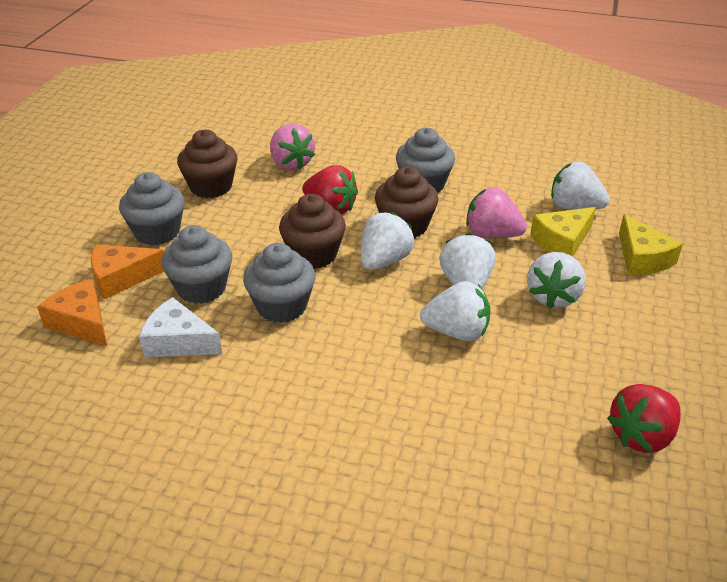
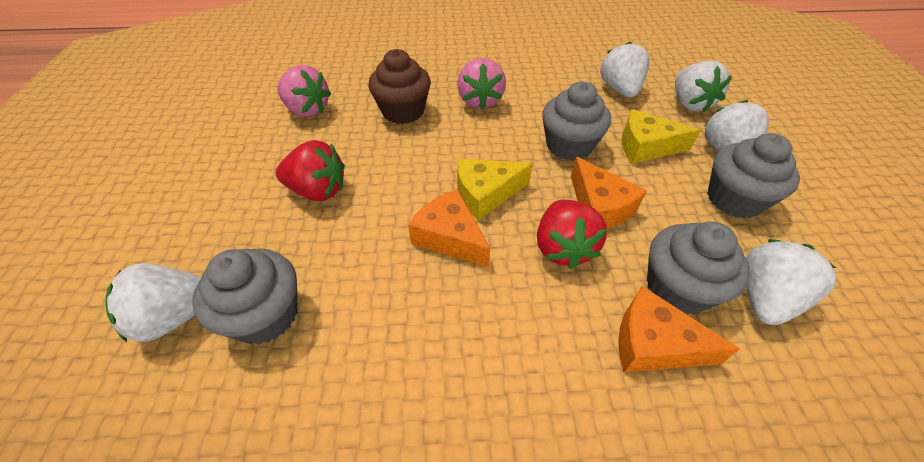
brown cupcake: [177,130,238,198] [279,194,346,269] [375,167,439,238] = 3 -> [368,49,431,124] = 1
orange cheese: [37,279,107,346] [91,244,164,299] = 2 -> [408,189,490,267] [571,157,647,228] [618,286,740,373] = 3
white cheese: [139,297,222,358] = 1 -> none = 0

